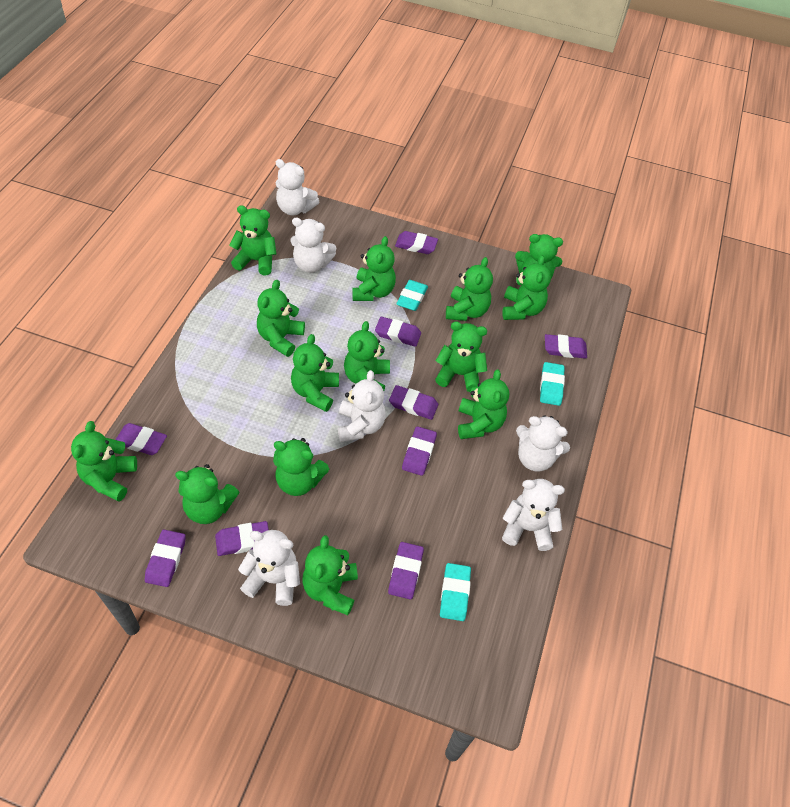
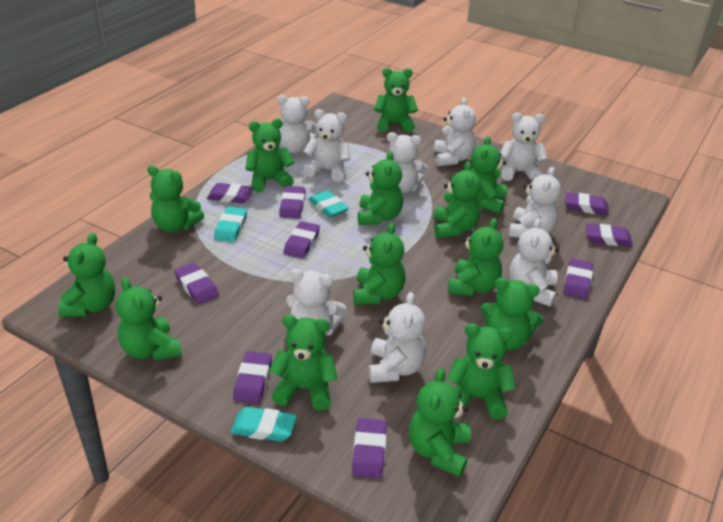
white teddy bear: [238,530,300,606] [276,159,319,215] [290,217,336,273] [338,370,386,442] [502,479,565,551] [516,415,570,471] = 6 -> [277,95,317,154] [286,269,347,336] [303,109,350,182] [368,292,426,383] [382,132,428,194] [434,97,476,166] [500,113,548,181] [509,167,561,238] [509,218,559,307] = 9

